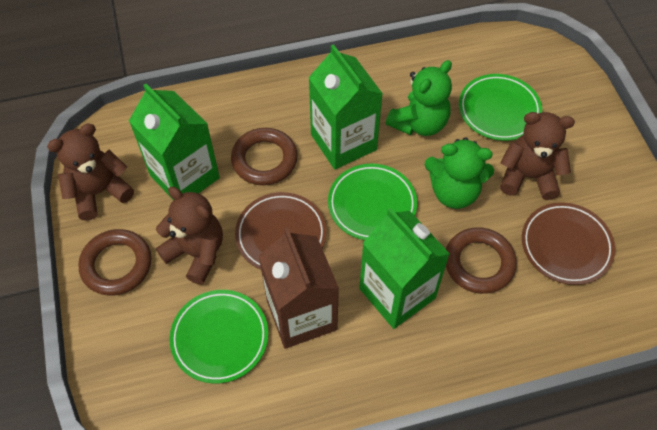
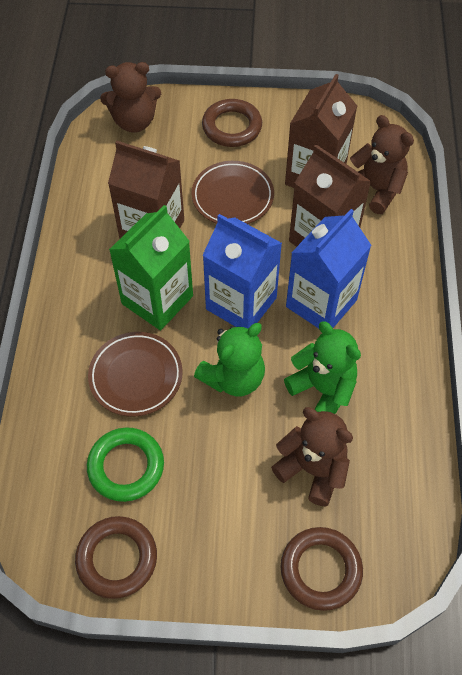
blue carton: none = 0 -> [202,214,282,329] [286,209,372,328] = 2
brown carton: [259,228,339,349] = 1 -> [108,141,184,239] [285,74,357,188] [289,144,371,247] = 3
green carton: [129,84,220,200] [308,44,383,169] [359,207,450,329] = 3 -> [109,205,193,330] = 1
green plate: [169,290,268,384] [328,164,417,240] [459,74,542,141] = 3 -> none = 0
green ring: none = 0 -> [87,427,164,502] = 1

